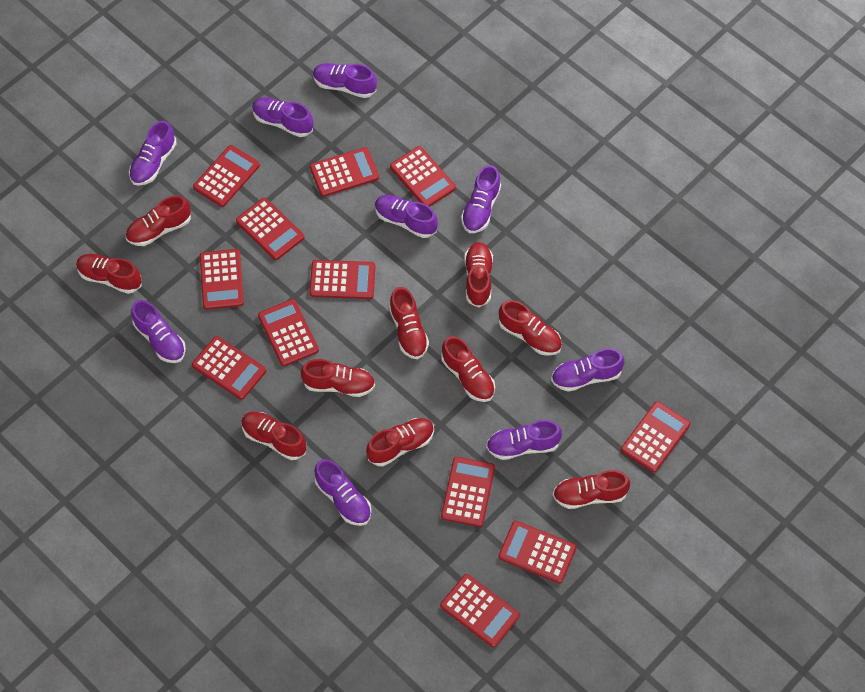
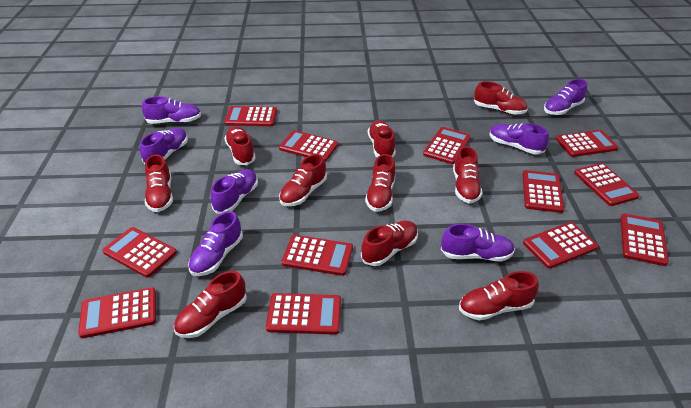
purple shoe: [129,121,177,186] [131,300,186,363] [252,97,313,137] [313,63,377,98] [314,459,371,526] [375,195,438,238] [461,165,501,233] [486,420,562,460] [551,348,624,392] = 9 -> [140,128,188,164] [142,96,201,124] [188,211,243,276] [211,169,258,214] [441,224,515,261] [489,123,549,154] [544,79,587,115] = 7

